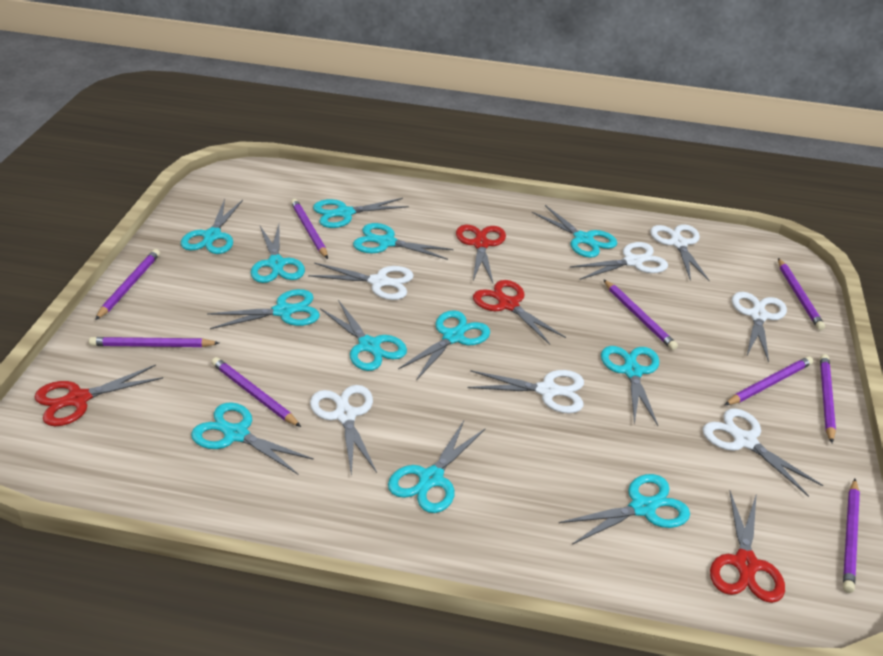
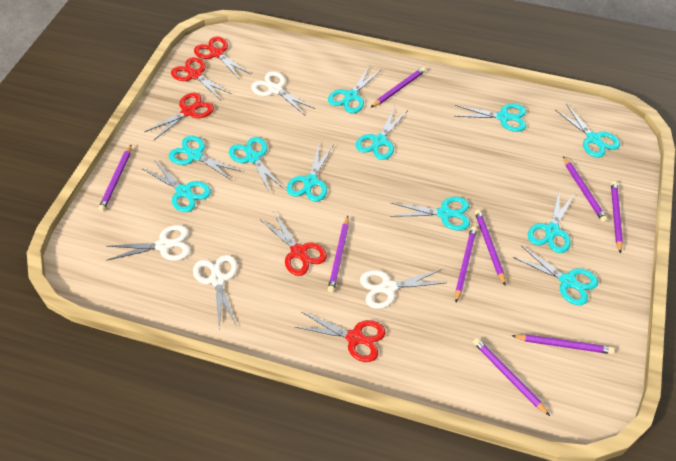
red scissors: [35,365,163,426] [456,225,506,283] [473,280,566,345] [710,490,785,603] = 4 -> [145,93,214,141] [171,57,232,100] [194,36,250,79] [261,211,327,276] [295,312,386,362] = 5
turquoise scissors: [181,199,243,254] [191,402,314,474] [207,289,320,329] [250,225,305,283] [313,198,409,228] [320,300,407,371] [353,223,453,260] [388,421,486,513] [398,310,490,380] [532,205,617,258] [559,474,690,544] [601,346,659,426] = 12 -> [143,160,211,212] [169,136,242,180] [229,137,284,193] [287,145,333,202] [328,65,382,113] [356,107,407,160] [390,197,470,231] [454,104,526,132] [513,246,598,305] [528,192,574,253] [555,104,620,158] = 11
white scissors: [308,263,414,300] [310,385,377,477] [468,370,584,413] [570,242,668,280] [650,225,710,282] [702,408,824,497] [732,292,787,362] = 7 -> [106,225,190,261] [193,255,237,328] [251,71,315,115] [360,269,444,309] = 4

